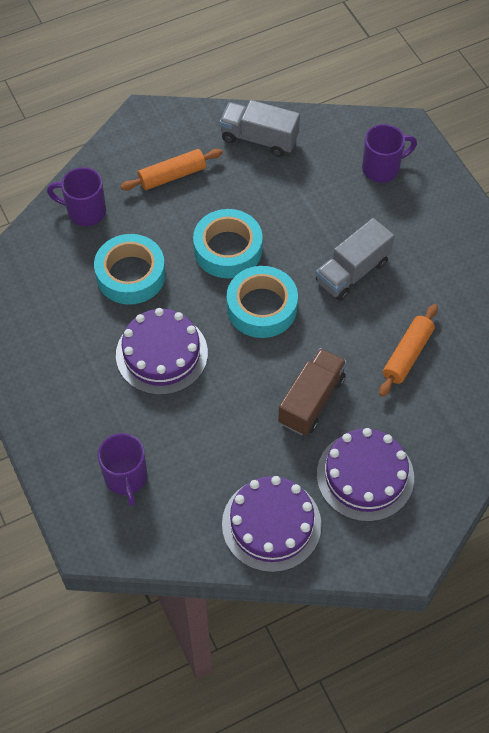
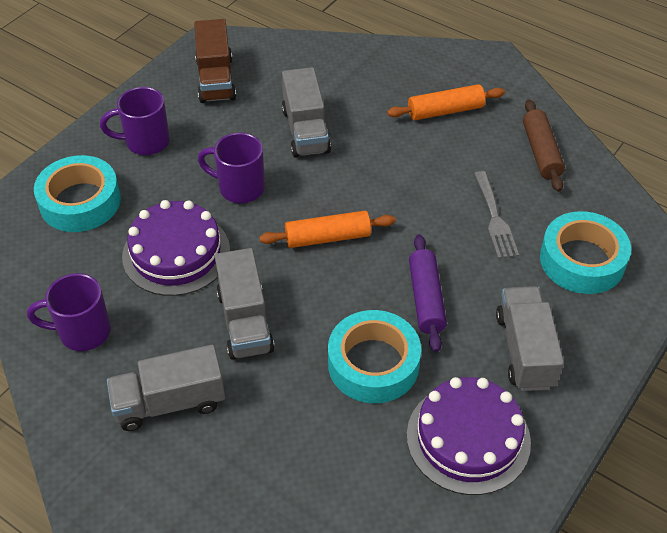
brown rolling pin: none = 0 -> [523,99,565,192] = 1
grey fork: none = 0 -> [474,171,519,259] = 1
grey truck: [220,100,300,157] [316,218,395,301] = 2 -> [107,345,225,431] [215,248,275,360] [282,67,331,158] [496,286,564,391] = 4
purple cake: [116,308,208,395] [222,476,322,572] [317,428,414,522] = 3 -> [122,200,230,296] [407,377,531,495] = 2
purple rolling pin: none = 0 -> [409,234,447,352] = 1

